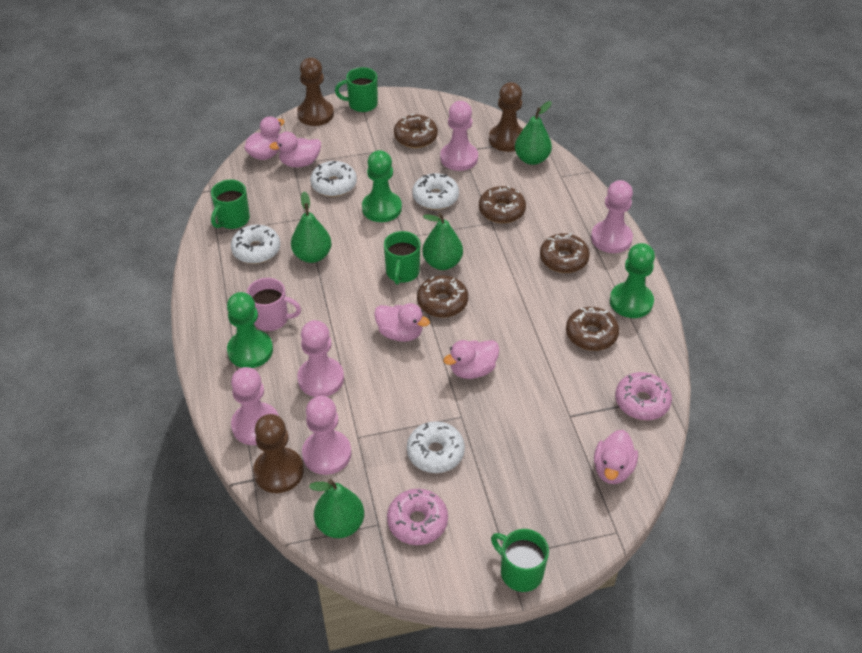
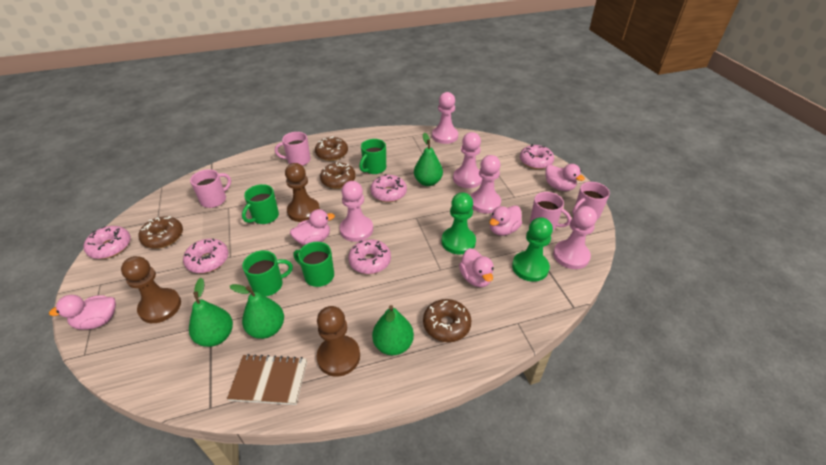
brown donut: [394,114,438,148] [417,275,468,318] [479,186,526,223] [540,233,590,273] [566,307,619,351] = 5 -> [139,216,183,249] [315,136,348,161] [320,162,356,189] [423,299,471,342] = 4
brown notebook: none = 0 -> [227,354,307,405] = 1
green pawn: [227,292,273,368] [362,150,402,222] [610,243,655,318] = 3 -> [441,192,476,254] [512,217,553,282] = 2
pink donut: [387,489,448,545] [615,372,672,420] = 2 -> [84,226,131,259] [183,239,228,273] [348,239,391,274] [370,174,407,202] [520,144,554,169] = 5
pink mug: [247,278,301,331] = 1 -> [190,169,231,208] [275,132,311,166] [530,192,571,230] [572,182,610,219] = 4
white donut: [231,225,280,264] [310,161,357,197] [407,421,465,473] [412,173,459,210] = 4 -> none = 0

